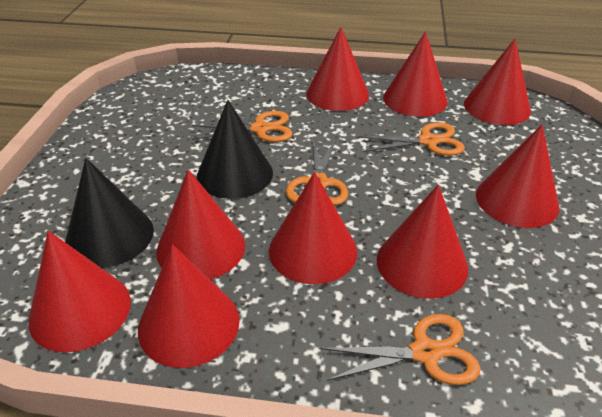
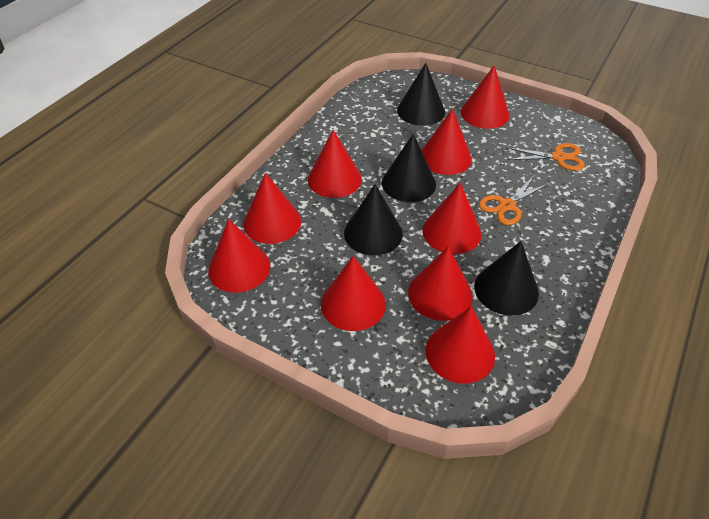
black cone: [65,158,154,268] [197,100,273,199] = 2 -> [344,184,403,256] [382,134,436,202] [397,63,445,126] [474,241,539,316] = 4
orange scissors: [192,111,293,142] [286,139,348,206] [320,314,480,385] [358,122,465,156] = 4 -> [479,176,548,225] [507,143,585,171] = 2

